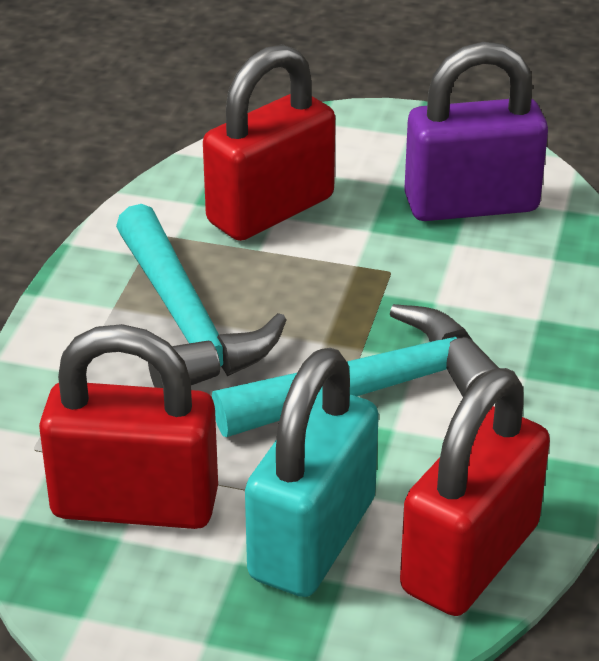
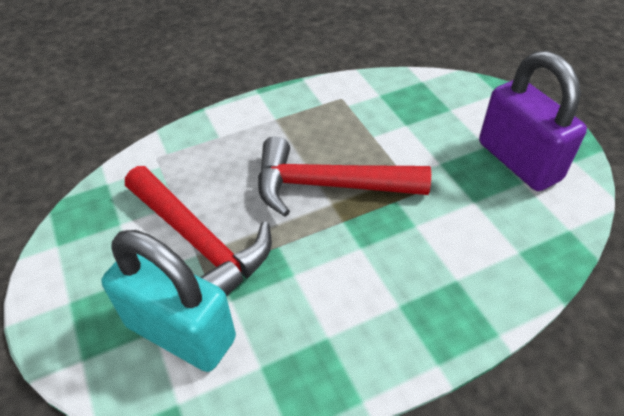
red hammer: none = 0 -> [125,166,272,296] [258,136,431,217] = 2
red padlock: [39,324,218,529] [203,44,335,241] [400,368,550,616] = 3 -> none = 0
turquoise hammer: [116,204,286,388] [212,304,499,437] = 2 -> none = 0

